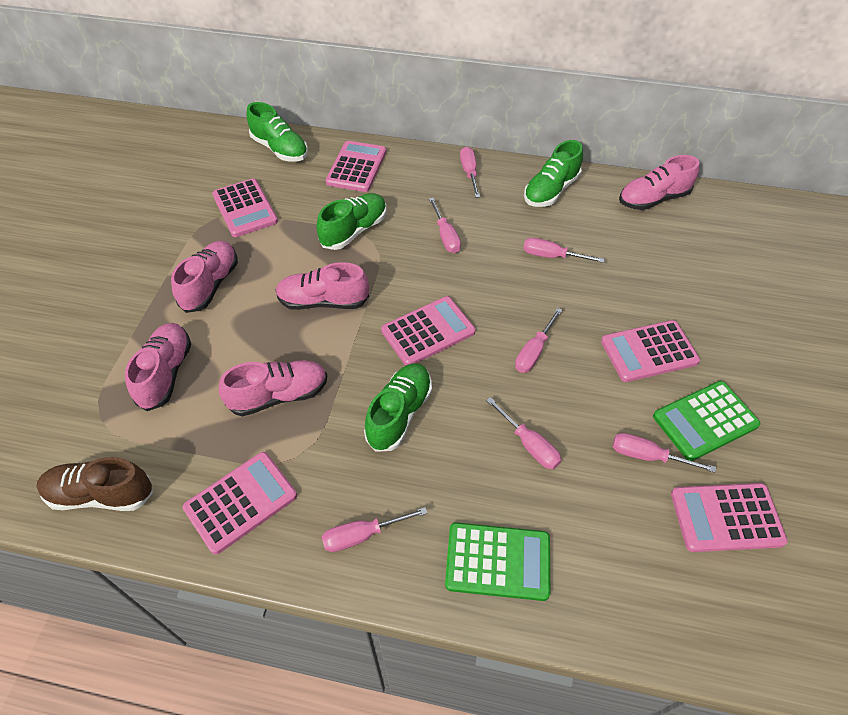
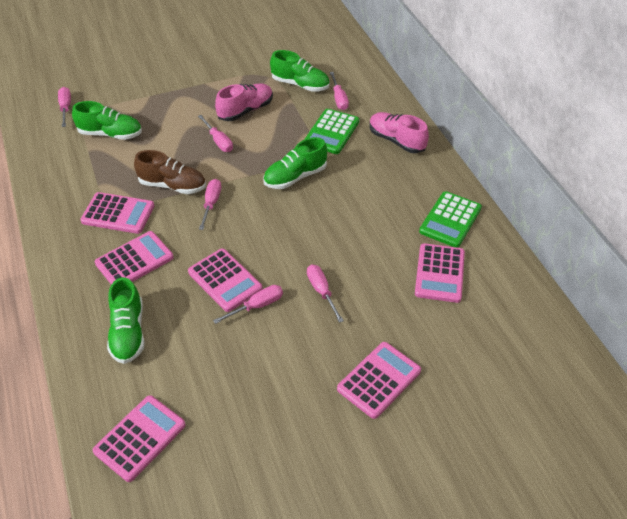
pink screwdriver: [322,507,427,552] [429,198,461,253] [460,147,480,198] [486,397,561,469] [515,308,562,373] [523,238,605,263] [612,433,716,473] = 7 -> [58,87,71,127] [198,115,233,152] [199,179,221,230] [213,285,283,324] [307,264,344,323] [330,72,349,110] = 6
pink shoe: [125,323,191,411] [171,241,238,313] [219,360,327,416] [276,262,369,310] [619,155,699,210] = 5 -> [215,83,273,121] [370,112,429,153] = 2

